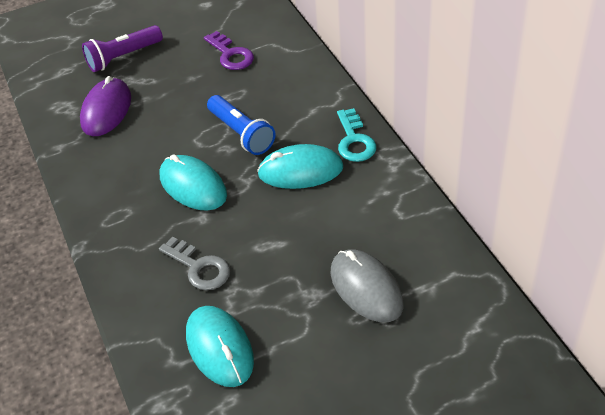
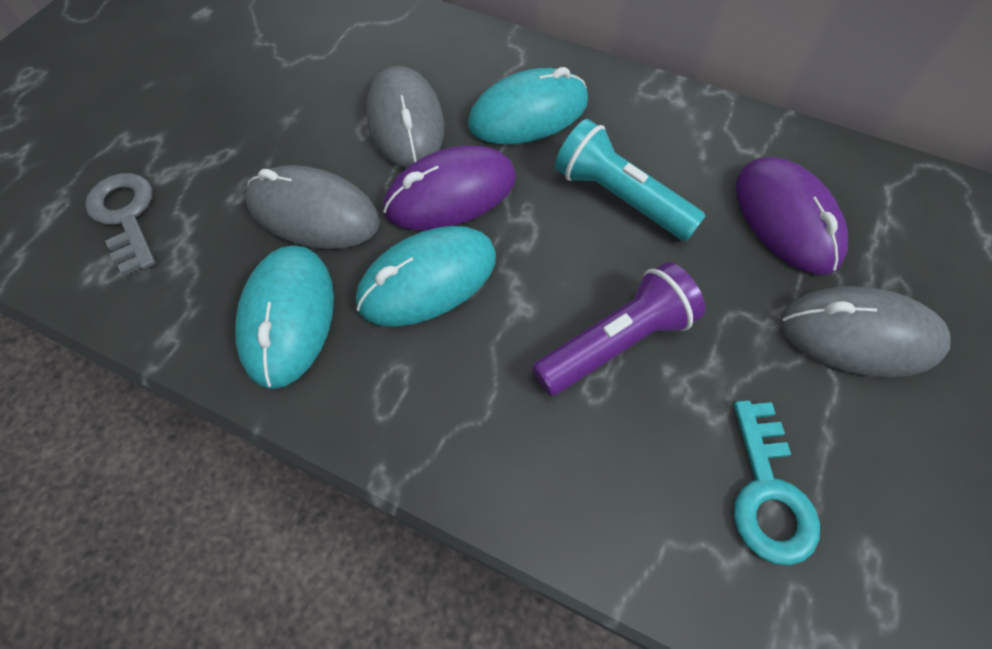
blue flashlight: [207,95,275,155] = 1 -> none = 0
grey mouse: [331,249,404,322] = 1 -> [245,165,380,249] [366,66,445,168] [780,286,951,378] = 3
purple key: [204,31,254,70] = 1 -> none = 0
purple mouse: [80,76,131,136] = 1 -> [383,145,516,231] [736,157,848,275] = 2
turquoise flashlight: none = 0 -> [555,119,705,241] = 1

